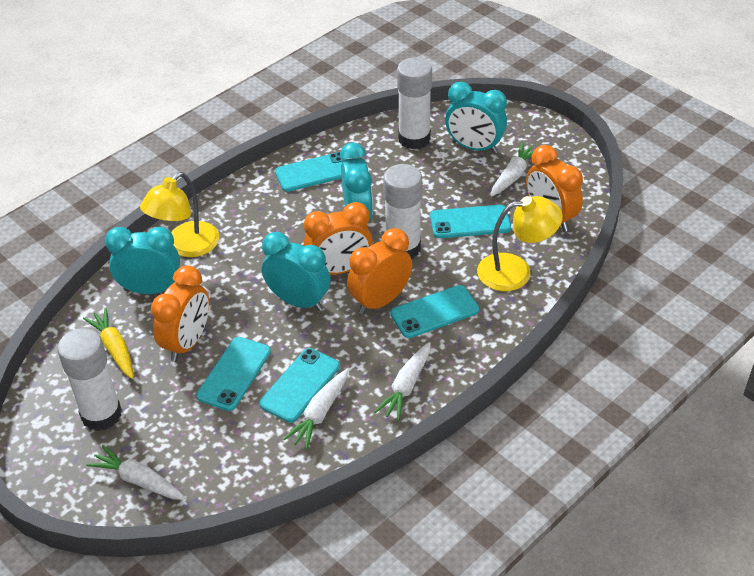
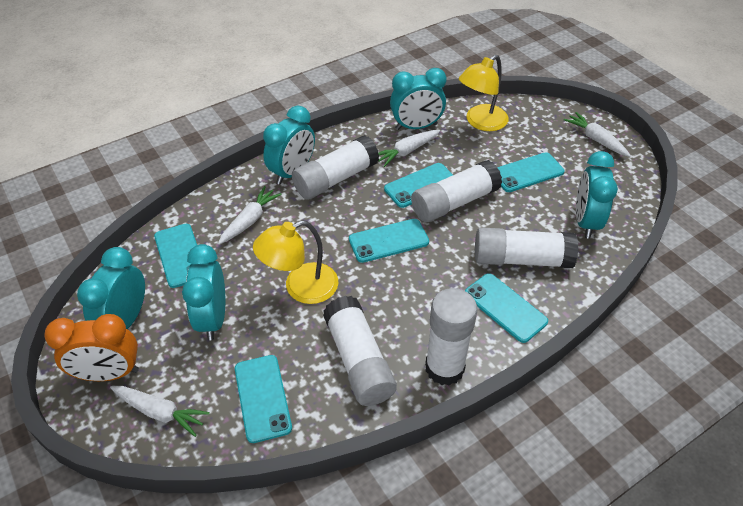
orange clock: [151,265,209,362] [304,202,373,275] [347,228,412,314] [526,145,583,232] = 4 -> [44,314,139,381] = 1
turquoise clock: [105,227,180,294] [262,232,330,311] [340,143,373,221] [445,82,507,153] = 4 -> [77,247,145,329] [182,244,225,341] [263,106,315,185] [390,68,447,130] [576,151,618,239] = 5
turquoise phone: [196,337,271,411] [259,348,340,423] [275,152,347,192] [390,285,479,338] [430,205,511,238] = 5 -> [154,224,197,288] [235,355,292,443] [349,219,429,263] [384,163,453,208] [465,273,548,343] [497,152,565,192] = 6
white glue stick: [57,328,122,431] [383,164,422,259] [397,57,432,149] = 3 -> [292,135,379,200] [323,296,397,406] [411,160,502,222] [425,288,477,386] [475,227,578,268] = 5
yellow carrot: [83,308,134,379] = 1 -> none = 0

